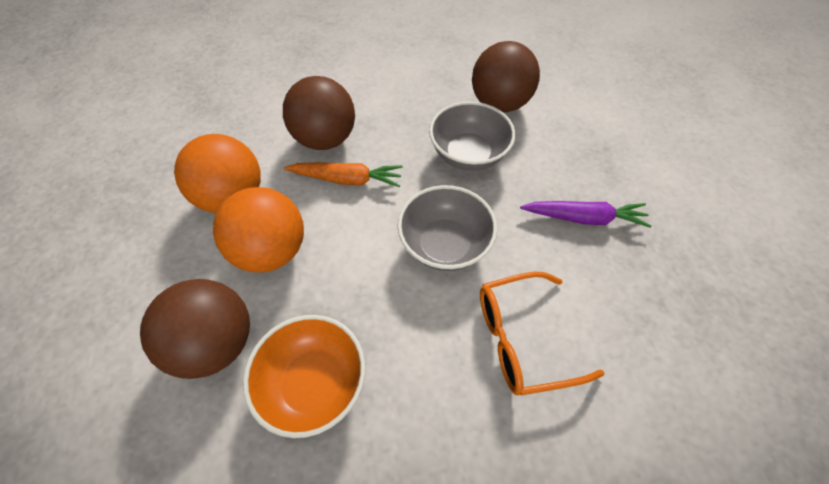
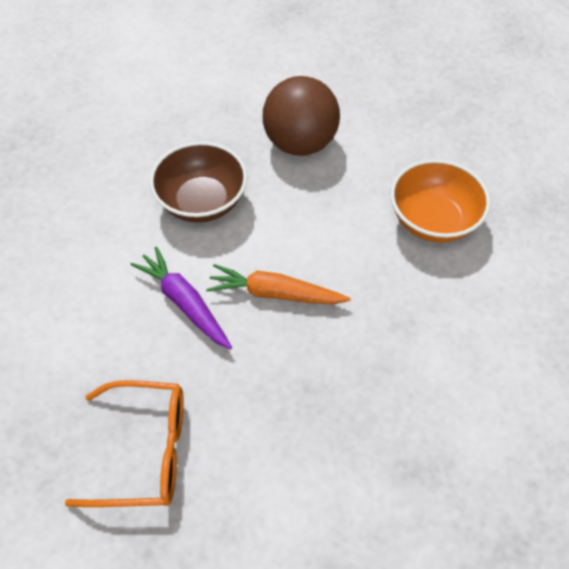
brown ball: [140,279,250,379] [283,76,355,150] [472,41,540,112] = 3 -> [263,76,340,156] = 1
brown bowl: none = 0 -> [150,142,247,223] = 1
grey bowl: [397,185,497,271] [429,101,515,171] = 2 -> none = 0
orange ball: [174,134,261,213] [213,187,304,273] = 2 -> none = 0

